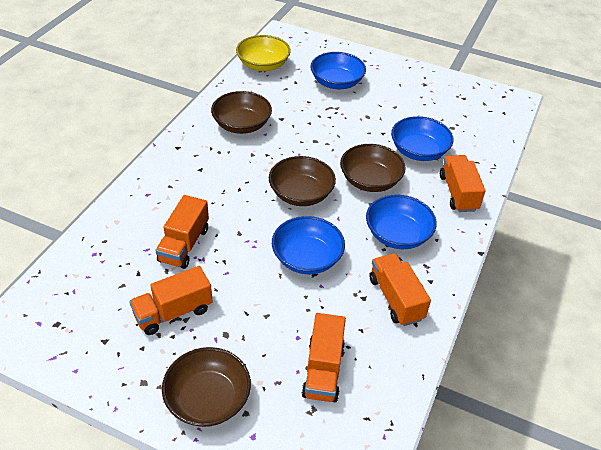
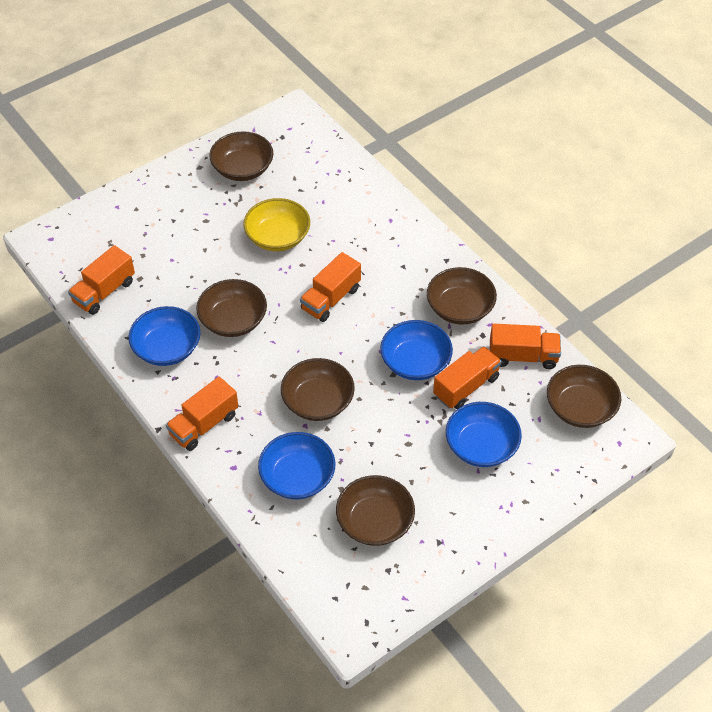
brown bowl: [162,347,251,427] [211,91,272,134] [269,156,336,206] [340,144,406,192] = 4 -> [196,279,267,337] [209,131,274,181] [281,358,355,421] [336,475,415,546] [427,267,497,325] [547,365,621,428] = 6

